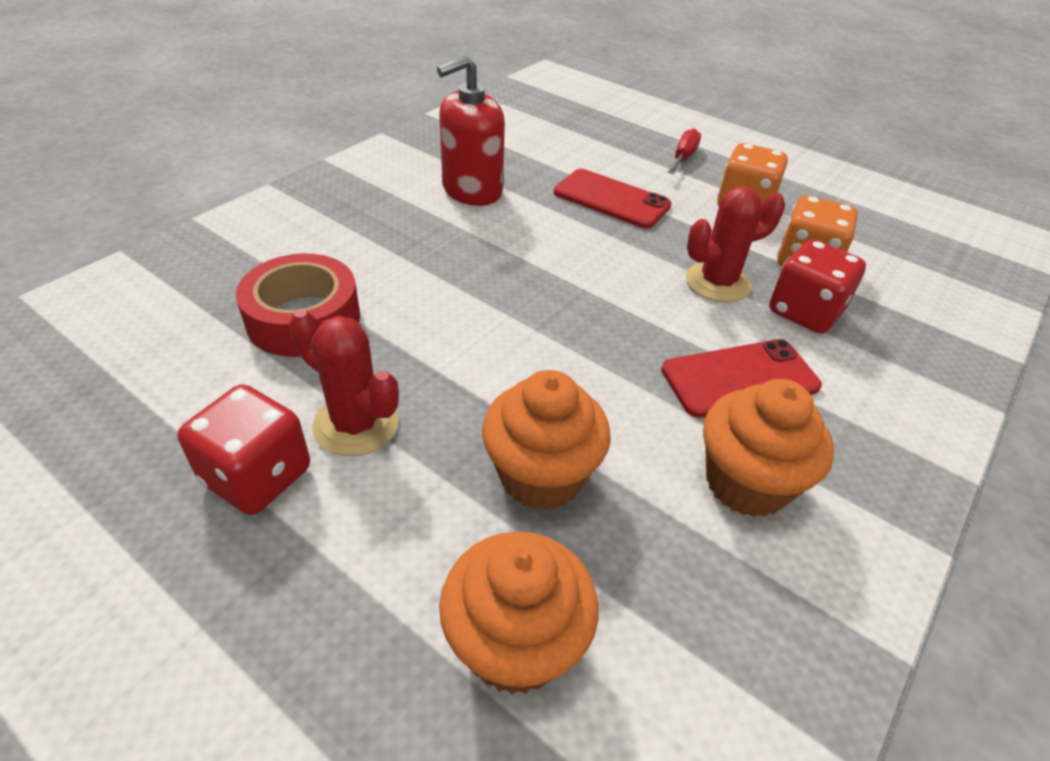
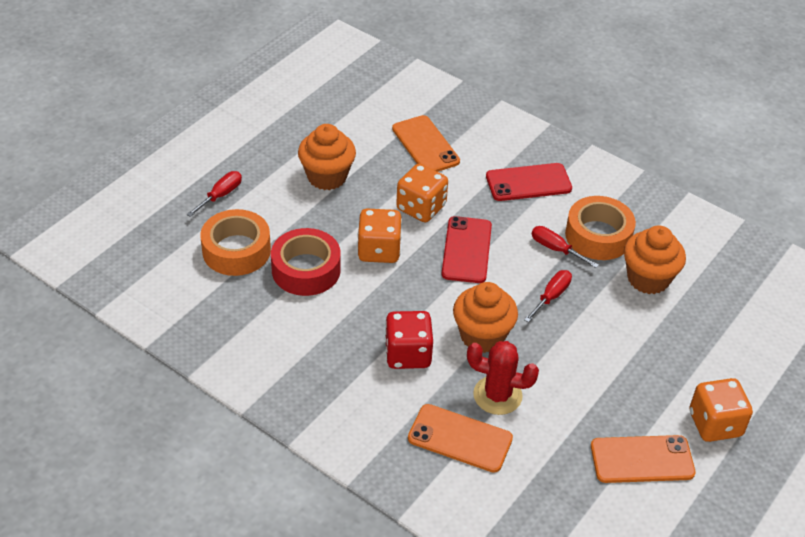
orange dice: [717,143,788,206] [777,195,858,267] = 2 -> [357,209,402,263] [396,164,448,222] [689,378,753,442] = 3
orange phone: none = 0 -> [392,115,460,172] [408,404,513,473] [591,435,696,483] = 3
orange tape: none = 0 -> [200,209,271,276] [565,196,636,260] = 2
red cactus: [289,310,399,456] [686,187,785,302] = 2 -> [467,341,539,415] = 1
red dice: [177,384,310,515] [769,239,866,334] = 2 -> [385,311,433,369] = 1
red screwdriver: [668,128,701,174] = 1 -> [187,171,242,217] [524,270,572,322] [532,226,599,268] = 3
red soap dispenser: [437,56,505,206] = 1 -> none = 0

